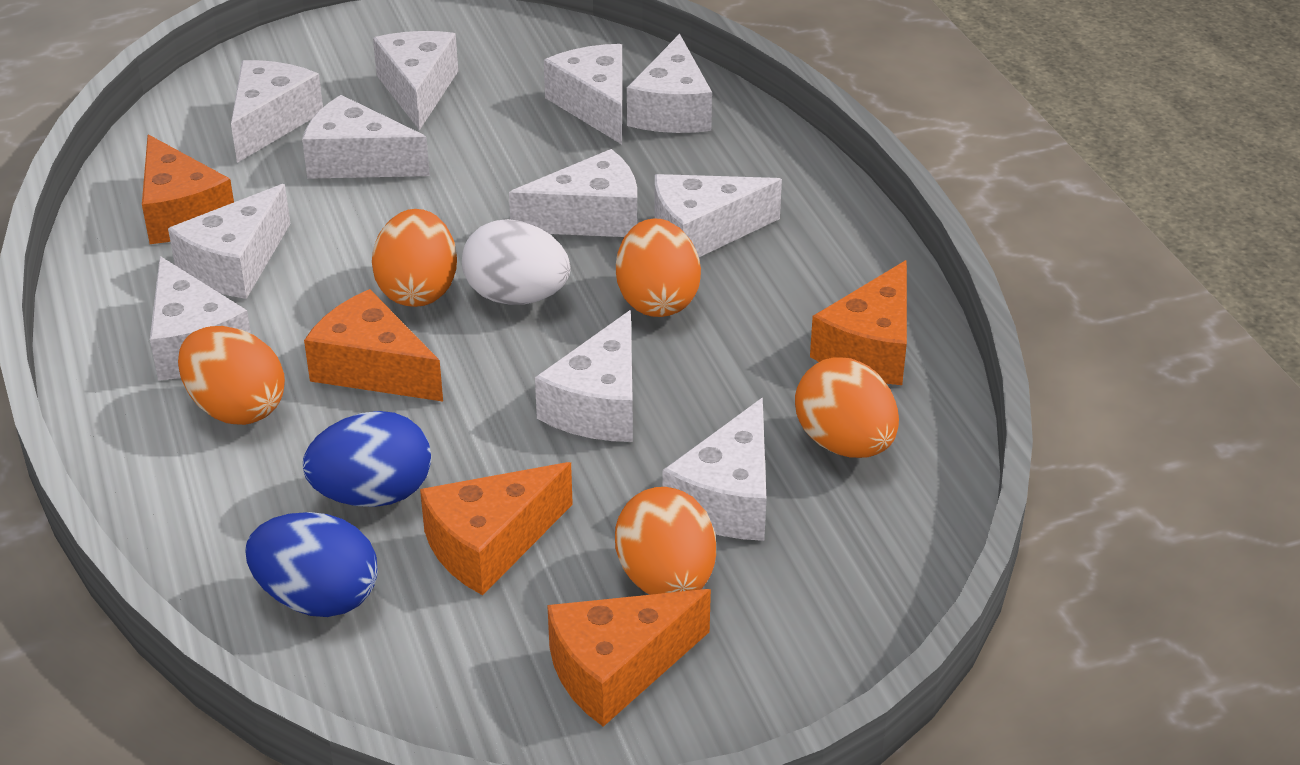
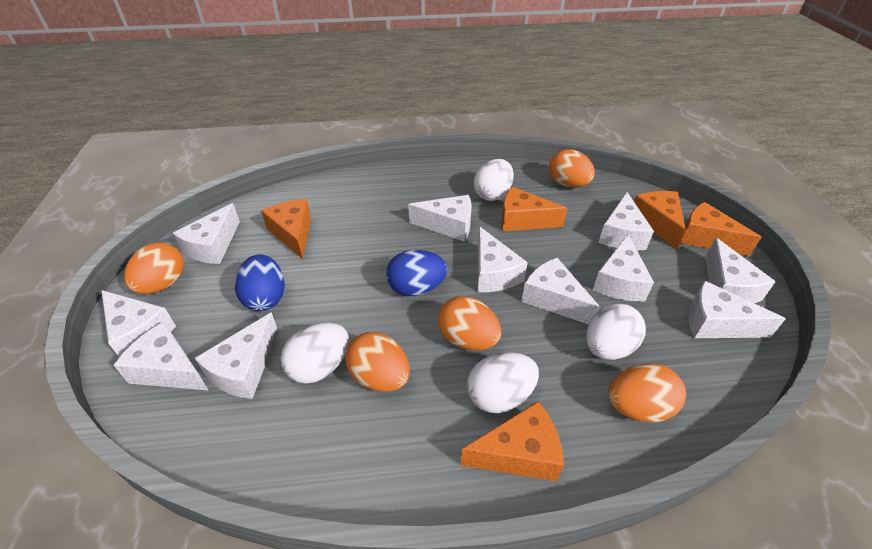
white egg: [462,219,570,305] = 1 -> [281,322,349,384] [467,352,539,413] [474,159,514,201] [586,304,646,360] = 4

